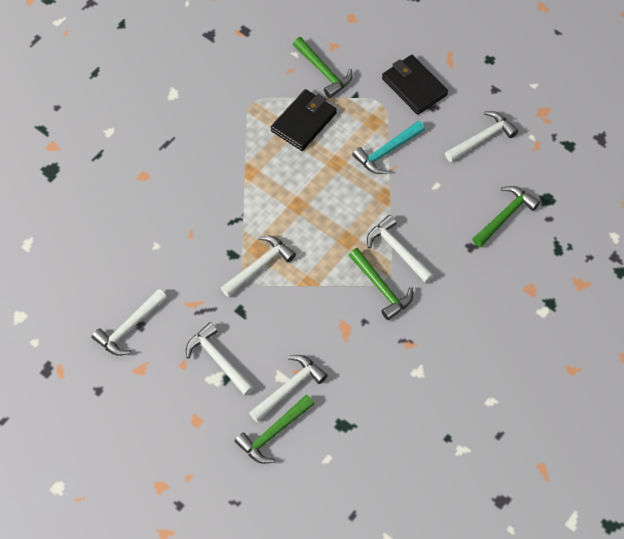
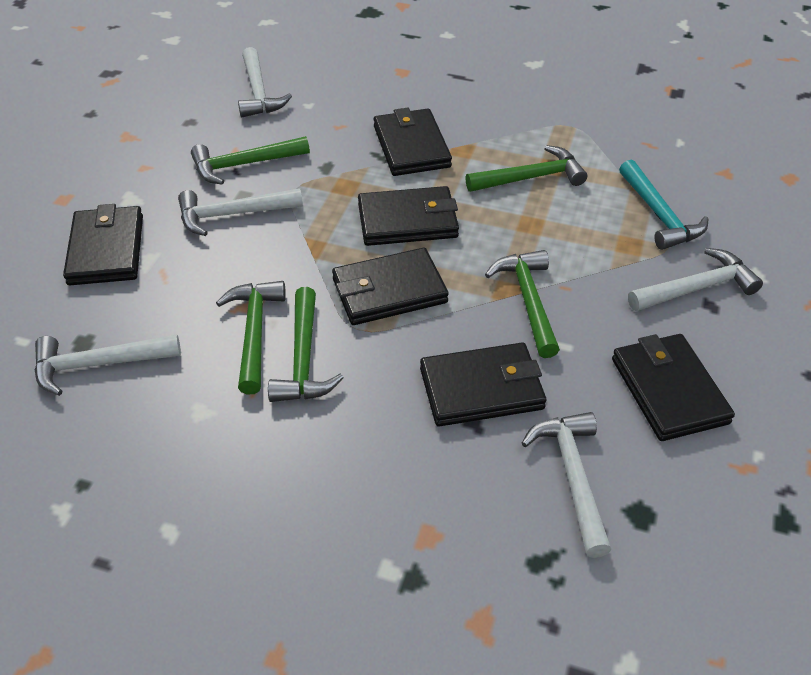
black wallet: [271,89,337,151] [382,55,448,115] = 2 -> [63,204,143,285] [332,248,449,325] [358,186,459,246] [373,108,452,176] [420,342,547,426] [612,334,735,441] = 6
green hammer: [235,395,314,464] [293,37,352,98] [348,248,413,320] [473,186,540,247] = 4 -> [191,136,310,185] [216,281,286,395] [268,287,344,402] [465,145,587,192] [485,250,560,358] = 5
white hammer: [92,289,167,356] [186,322,254,396] [221,236,296,297] [249,355,328,422] [367,215,434,283] [445,111,518,162] = 6 -> [34,335,181,396] [178,188,303,236] [238,47,292,117] [522,412,611,558] [628,248,763,311] = 5

